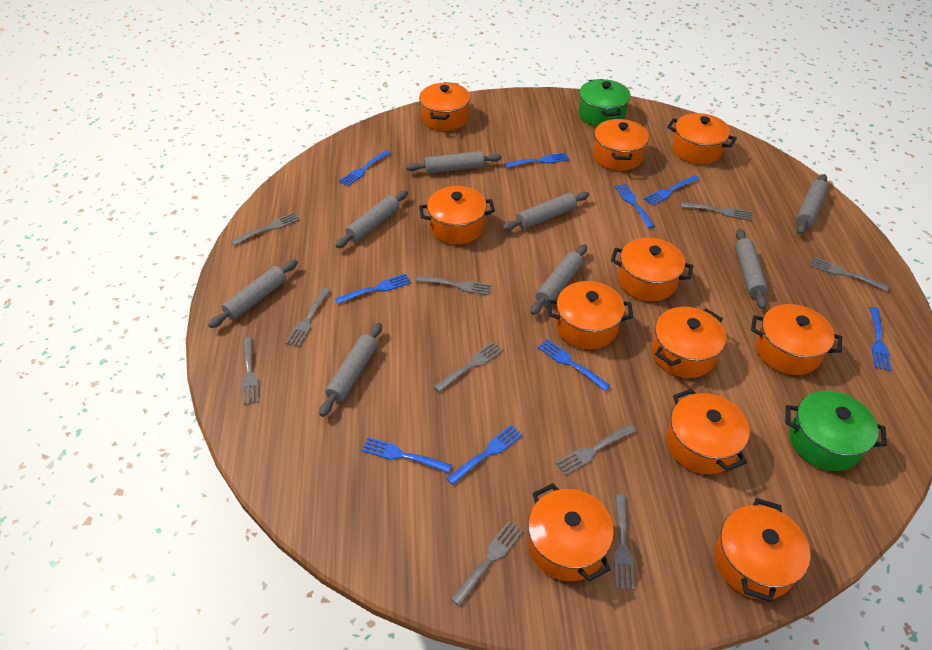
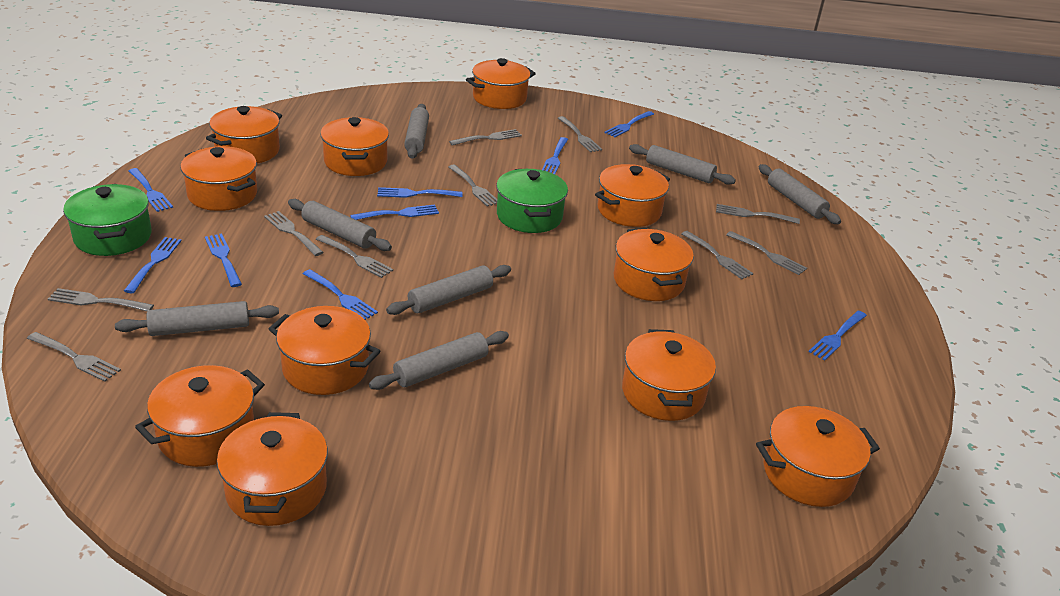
grey rolling pin: [208,259,298,328] [319,323,382,417] [335,190,408,248] [406,151,502,174] [502,192,589,231] [530,244,587,315] [735,229,768,309] [796,174,828,235] = 8 -> [115,301,279,336] [288,199,392,251] [369,331,509,390] [386,265,511,315] [404,104,429,159] [629,144,736,185] [759,164,841,224] = 7

